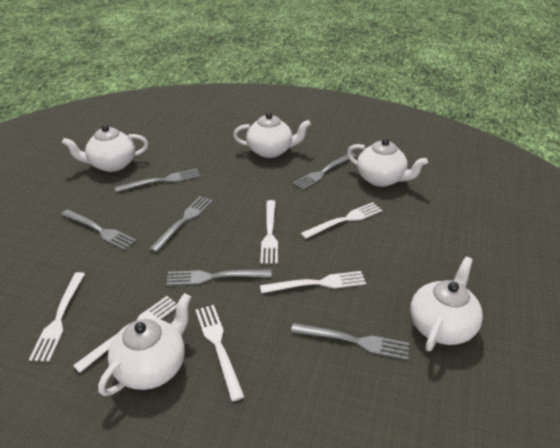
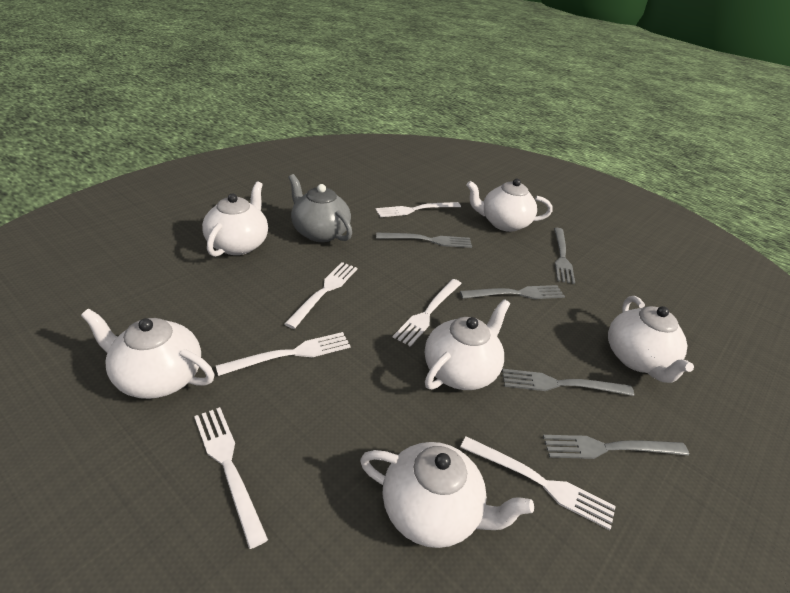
grey fork: [61,209,137,250] [115,168,201,192] [149,196,213,252] [166,270,272,286] [291,323,409,360] [293,153,356,190] = 6 -> [376,233,472,248] [460,285,565,299] [502,369,634,396] [543,435,689,459] [554,228,575,284] = 5
grey teapot: none = 0 -> [288,174,352,242] = 1
white teapot: [62,125,148,172] [98,293,191,396] [233,112,311,158] [347,138,428,187] [410,257,483,351] = 5 -> [81,309,214,399] [202,181,268,257] [360,442,534,548] [425,299,510,390] [466,179,552,232] [608,296,694,383] = 6

